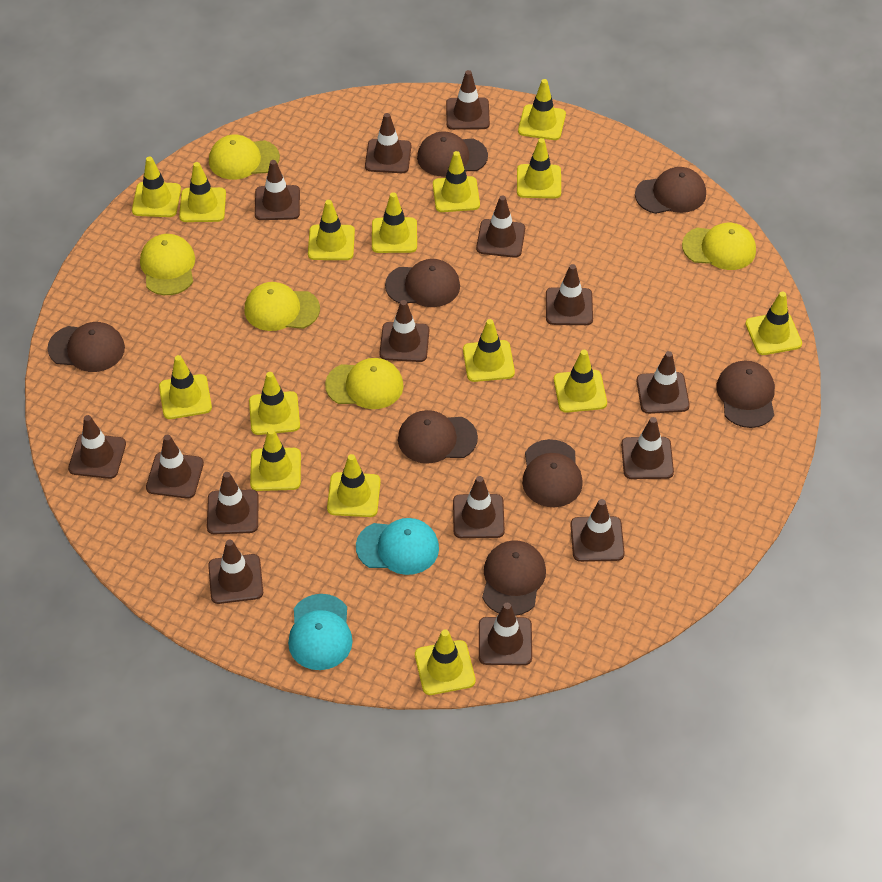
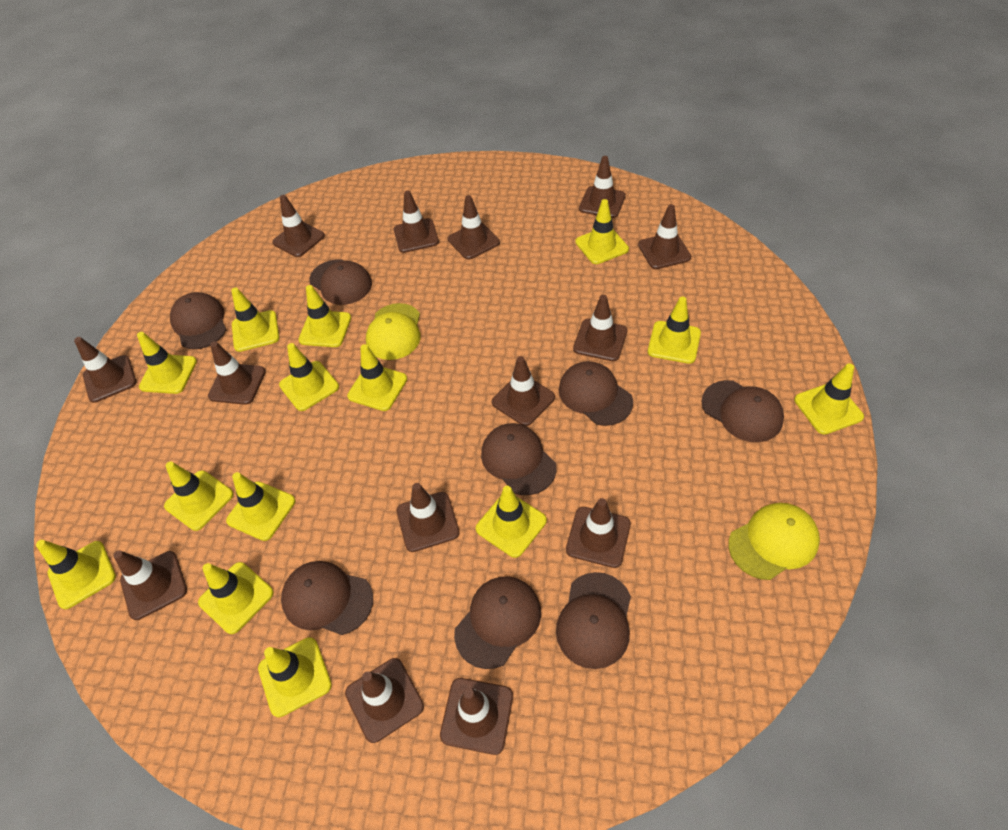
brown traffic cone: [68,415,126,479] [146,435,204,499] [207,472,259,534] [208,540,263,604] [255,160,300,220] [365,113,411,173] [380,300,429,362] [446,70,490,130] [453,476,505,538] [476,196,525,258] [479,603,532,665] [546,264,593,325] [570,499,625,562] [621,417,674,479] [636,351,690,414] = 15 -> [74,337,136,403] [113,550,187,620] [208,341,266,405] [272,195,325,257] [345,658,424,743] [394,191,439,253] [397,483,460,552] [440,678,513,755] [448,195,500,259] [492,356,555,426] [566,498,631,568] [573,295,627,361] [579,156,626,218] [638,204,691,269] = 14
turquoise cap: [288,594,353,670] [356,518,439,575] = 2 -> none = 0
yellow cap: [140,234,195,295] [209,135,280,180] [245,282,320,331] [325,358,404,409] [682,223,756,270] = 5 -> [366,303,421,360] [728,503,820,580] = 2
yellow traffic cone: [132,157,181,217] [159,355,212,419] [179,162,226,222] [249,372,300,435] [250,429,301,491] [308,200,355,260] [327,454,381,517] [372,192,417,253] [415,629,476,695] [433,151,480,212] [463,319,515,382] [517,138,561,198] [518,79,566,140] [554,350,607,413] [745,291,802,355] = 15 -> [36,540,116,609] [137,332,197,394] [164,462,234,531] [198,562,274,634] [226,472,295,541] [231,287,279,352] [258,637,332,717] [279,343,339,411] [298,285,351,347] [347,344,407,411] [476,486,547,558] [575,199,629,264] [648,297,701,364] [794,363,864,435] = 14

